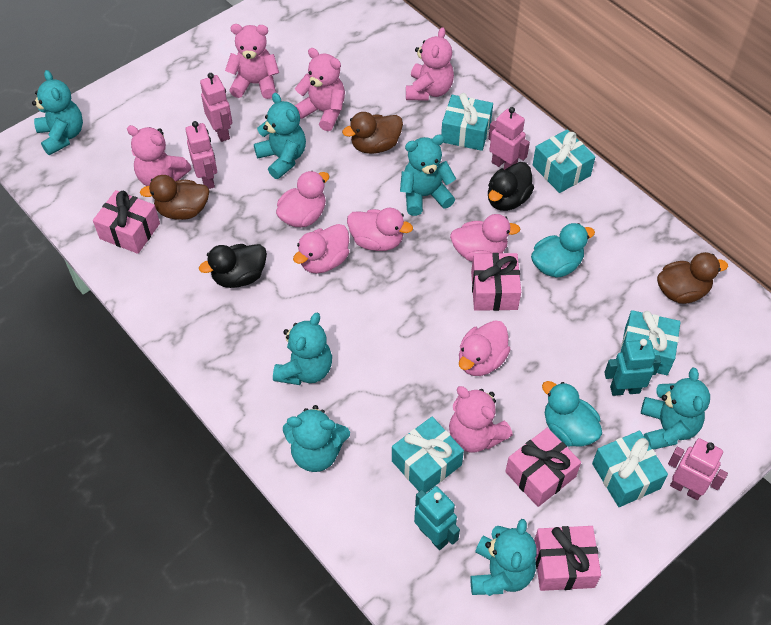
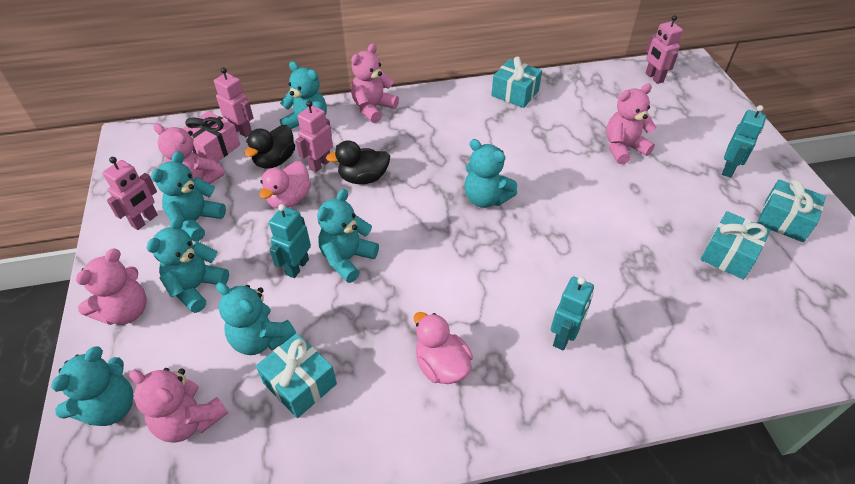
brown duck: [140,175,210,220] [342,112,403,154] [657,252,728,304] = 3 -> none = 0
pink duck: [276,171,329,227] [293,224,349,274] [347,208,413,251] [450,214,521,261] [459,320,511,376] = 5 -> [259,161,311,208] [414,312,473,384] = 2
pink gift: [93,190,160,254] [471,253,521,311] [505,428,581,507] [534,526,601,591] = 4 -> [182,111,240,163] = 1
turquoise duck: [531,223,595,278] [542,381,602,447] = 2 -> none = 0
turquoise gift: [392,417,464,493] [441,93,493,151] [533,129,595,193] [592,431,668,507] [621,310,681,375] = 5 -> [256,333,337,418] [491,56,542,108] [700,211,770,280] [757,179,826,242] = 4
turquoise robot: [414,486,460,550] [604,339,661,396] = 2 -> [269,204,311,278] [551,276,594,350] [722,105,766,178] = 3

